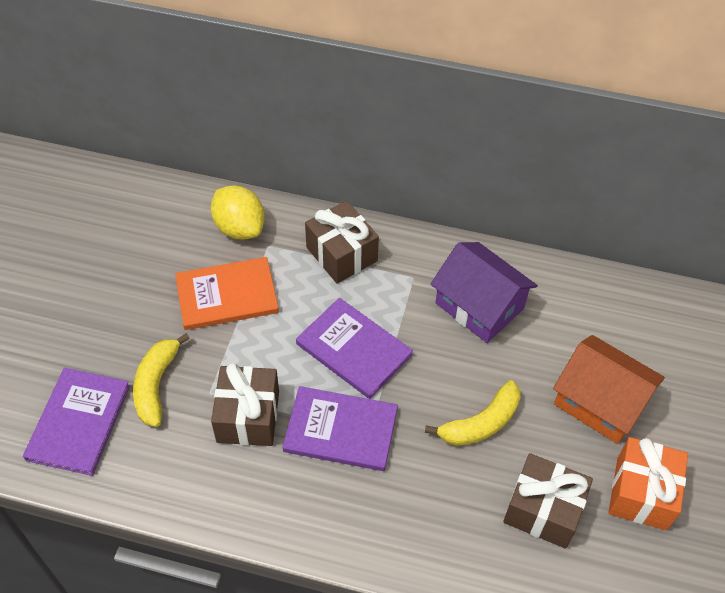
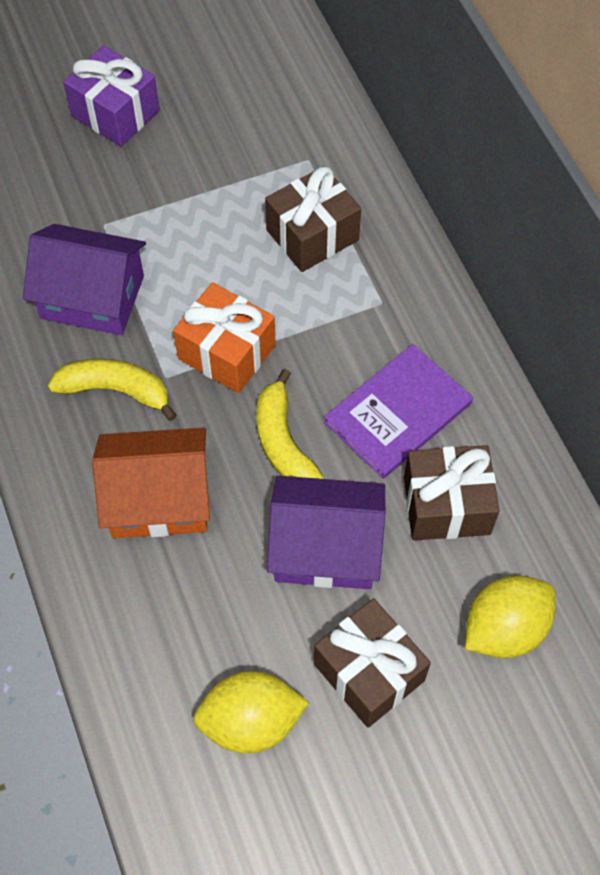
orange book: [175,257,279,330] = 1 -> none = 0
purple book: [23,368,130,476] [282,386,398,471] [296,298,413,399] = 3 -> [324,344,473,479] = 1
purple gift: none = 0 -> [63,45,160,147] = 1
purple house: [431,242,538,343] = 1 -> [23,224,146,335] [267,476,385,589] = 2
yellow lemon: [211,186,265,240] = 1 -> [193,671,309,754] [465,575,555,658] = 2

